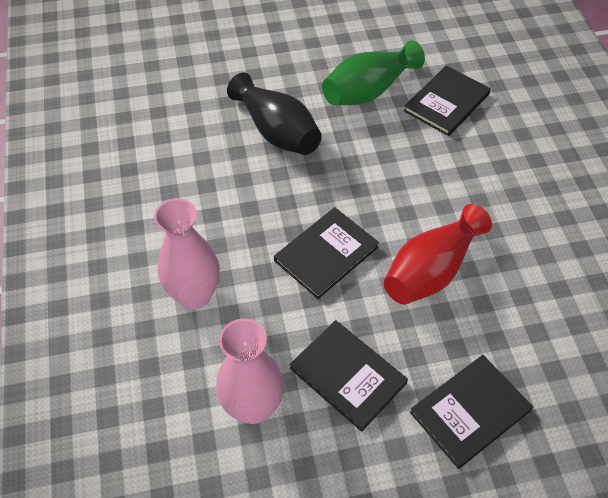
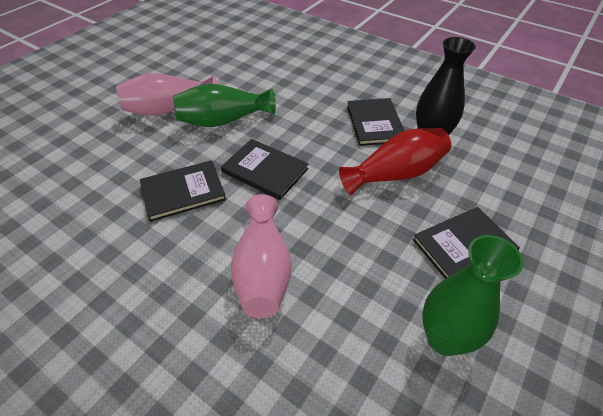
green vase: [322,40,425,105] = 1 -> [173,84,276,127] [422,235,523,356] = 2

